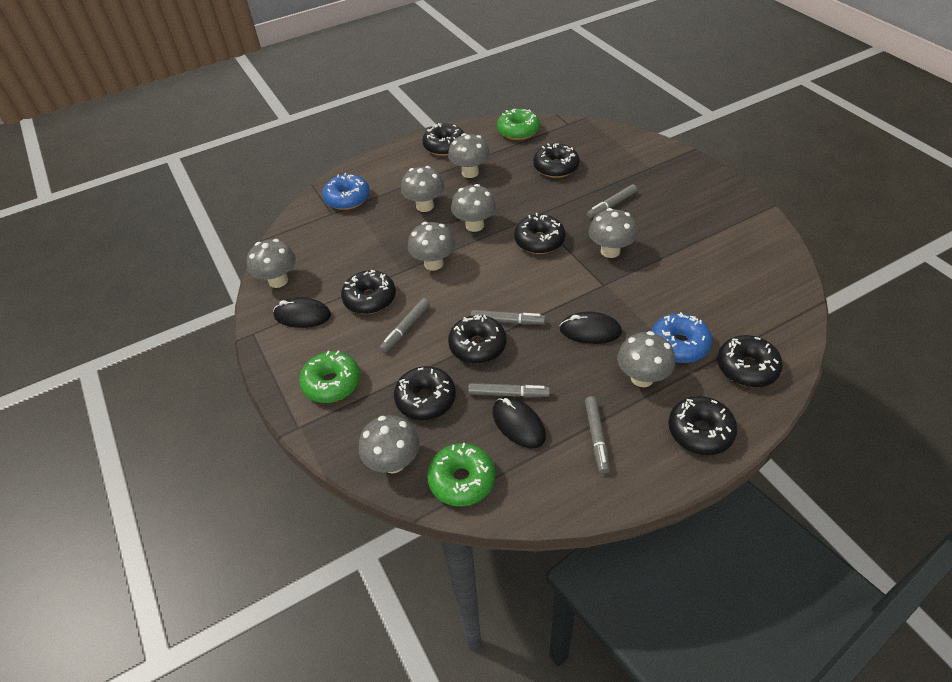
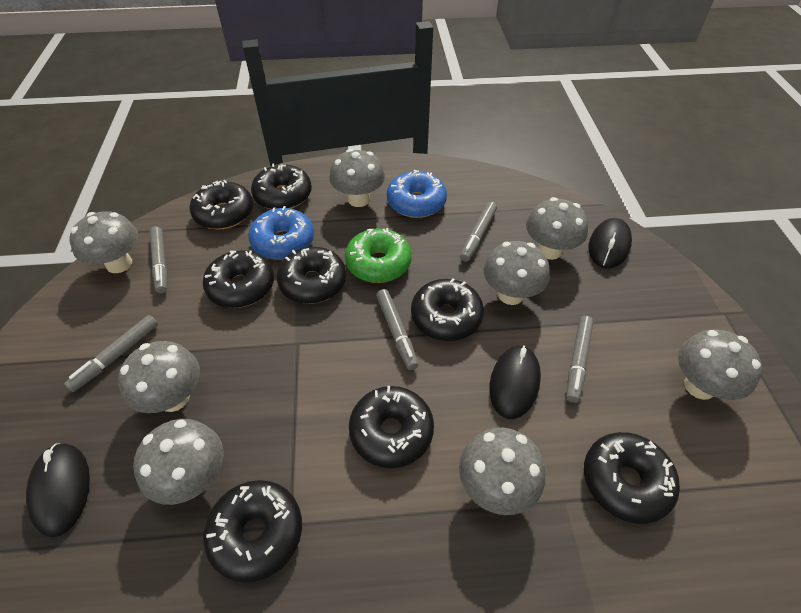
green donut: [299,351,360,403] [427,443,495,507] [497,109,540,140] = 3 -> [345,228,412,283] = 1

